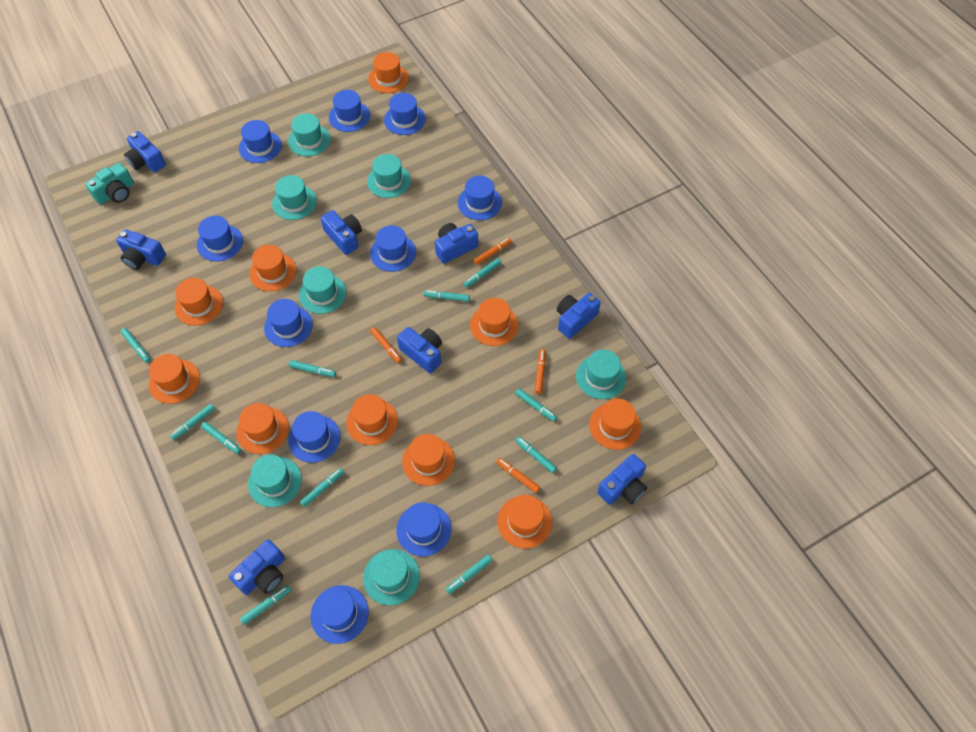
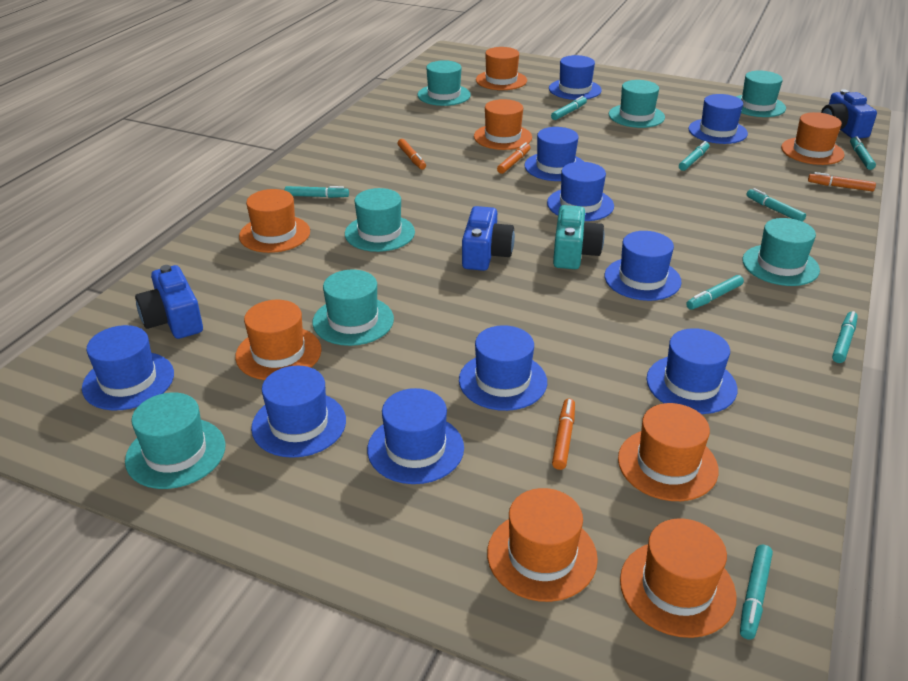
blue camera: [116,229,166,270] [124,131,166,172] [229,540,285,595] [320,210,362,255] [397,327,442,373] [435,223,478,264] [557,293,601,339] [598,454,647,505] = 8 -> [135,265,203,339] [462,206,515,271] [821,89,877,138] = 3
orange hat: [149,354,200,404] [175,278,223,325] [237,403,289,454] [249,245,296,291] [346,394,398,445] [368,52,409,93] [402,434,455,486] [470,298,518,346] [497,495,552,549] [589,399,641,450] = 10 -> [235,300,322,380] [239,189,310,253] [474,99,532,150] [476,47,527,90] [487,488,598,602] [618,403,719,501] [620,518,736,638] [781,112,845,165] = 8
turquoise marker: [120,328,151,363] [170,404,215,440] [201,421,241,454] [240,585,291,625] [289,360,336,377] [300,468,344,507] [423,290,470,302] [446,555,493,594] [464,258,501,288] [515,388,557,422] [515,436,557,473] = 11 -> [285,186,349,198] [551,96,587,120] [679,141,709,171] [686,275,744,310] [740,545,773,640] [747,188,806,222] [832,311,858,363] [850,136,876,170] = 8

